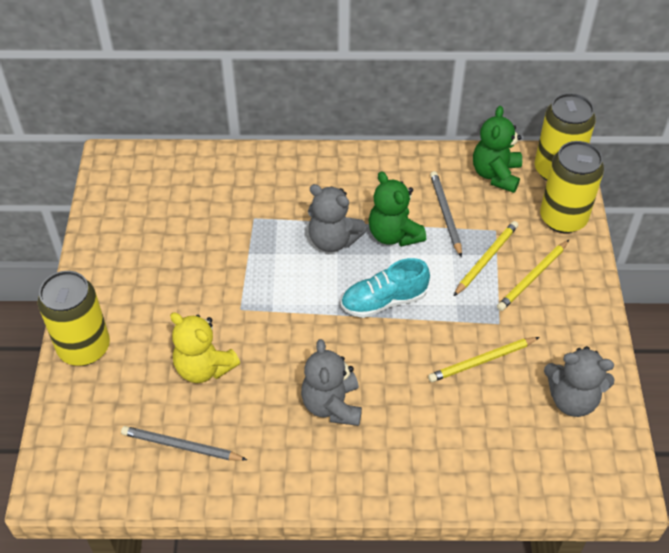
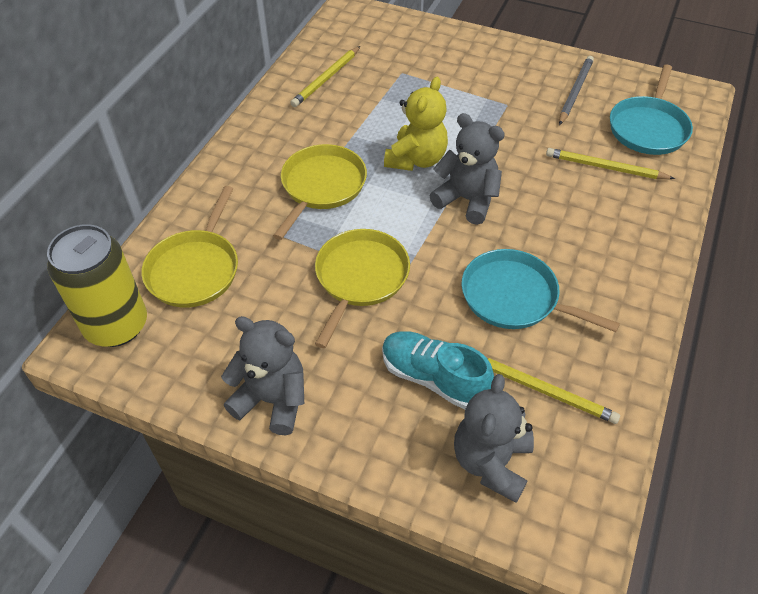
green teddy bear: [368,171,426,247] [473,106,522,193] = 2 -> none = 0
grey pencil: [121,426,247,461] [430,171,462,257] = 2 -> [559,56,594,125] = 1
turquoise pan: none = 0 -> [462,249,620,332] [610,64,693,155] = 2
yellow can: [38,271,110,366] [535,93,596,181] [540,141,604,233] = 3 -> [47,224,147,347] = 1
yellow pan: none = 0 -> [141,186,238,308] [273,144,367,240] [315,229,410,348] = 3

